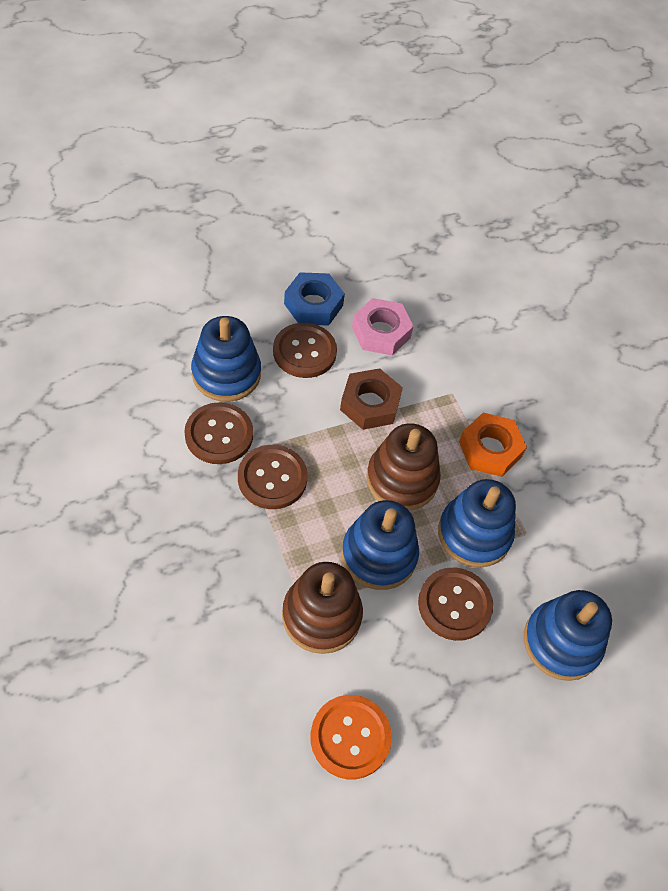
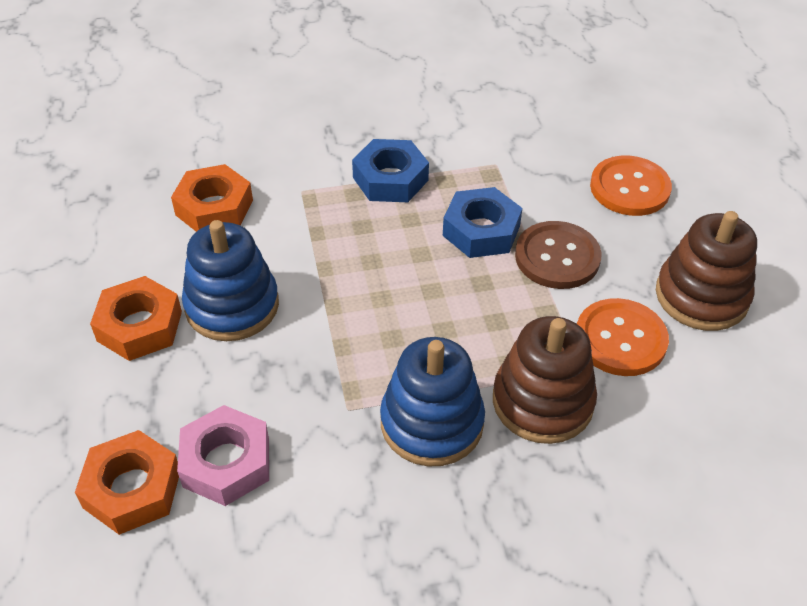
blue nut: [284,272,345,325] = 1 -> [352,139,429,202] [443,187,522,258] = 2
blue stacking toy: [191,316,261,402] [341,500,419,590] [438,479,516,568] [524,590,612,681] = 4 -> [182,220,279,341] [380,337,485,466] = 2
brown button: [184,402,253,464] [238,445,308,509] [273,323,337,378] [418,568,493,641] = 4 -> [515,221,602,289] = 1
brown nut: [340,368,403,430] = 1 -> none = 0
orange button: [310,695,392,779] = 1 -> [577,298,669,376] [590,156,672,216] = 2
orange nut: [459,412,527,477] = 1 -> [75,430,179,535] [90,276,182,361] [171,164,253,232] = 3

